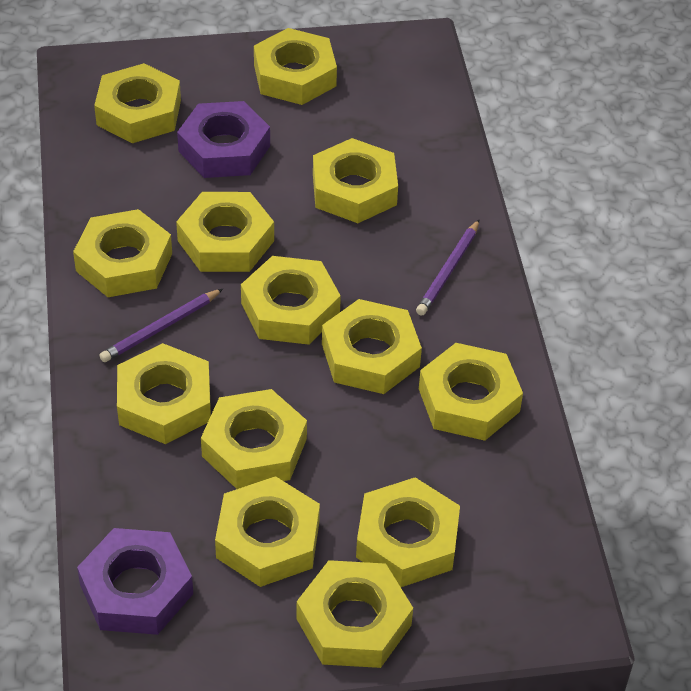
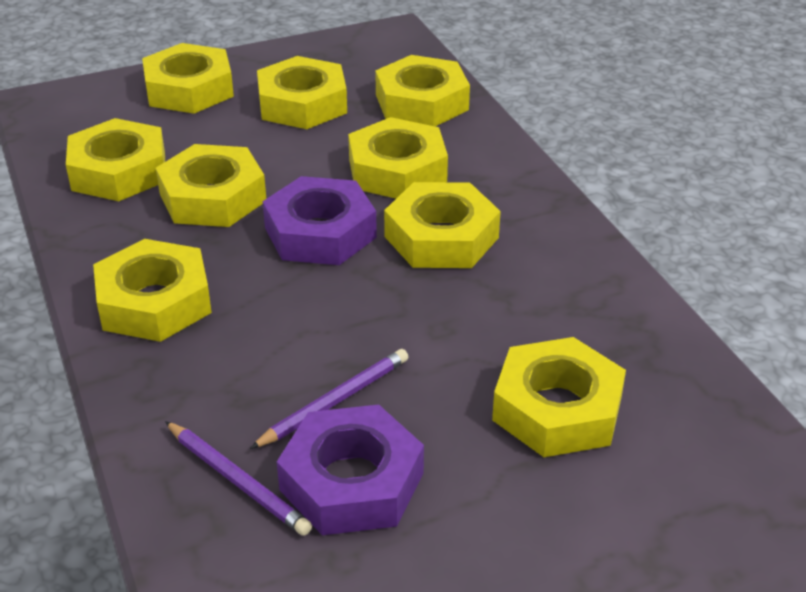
yellow nut: [73,209,172,297] [94,63,181,143] [117,343,211,444] [176,192,274,272] [201,389,307,489] [215,476,320,587] [241,256,341,345] [254,28,337,105] [296,560,413,668] [313,138,398,223] [322,299,422,394] [356,477,460,587] [419,343,523,441] = 13 -> [66,118,165,201] [93,239,212,342] [142,43,234,114] [156,144,266,227] [257,56,347,129] [348,117,448,199] [375,55,470,126] [384,182,501,268] [492,337,626,457] = 9

